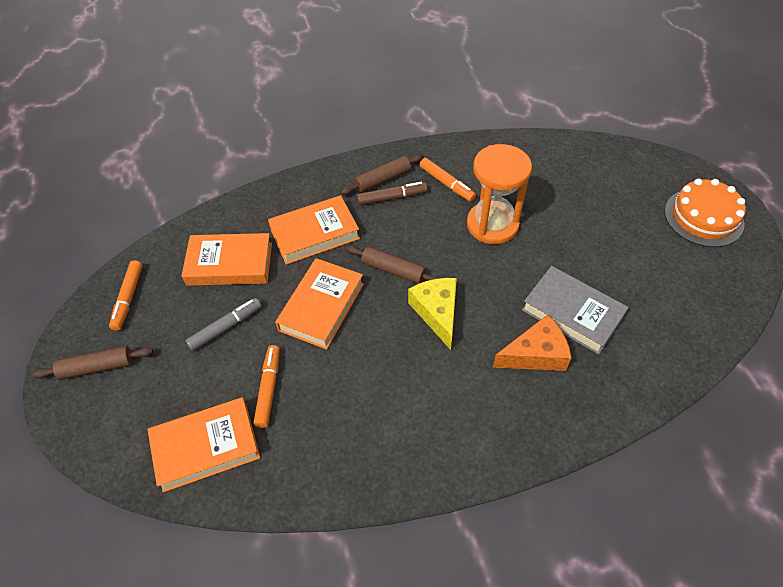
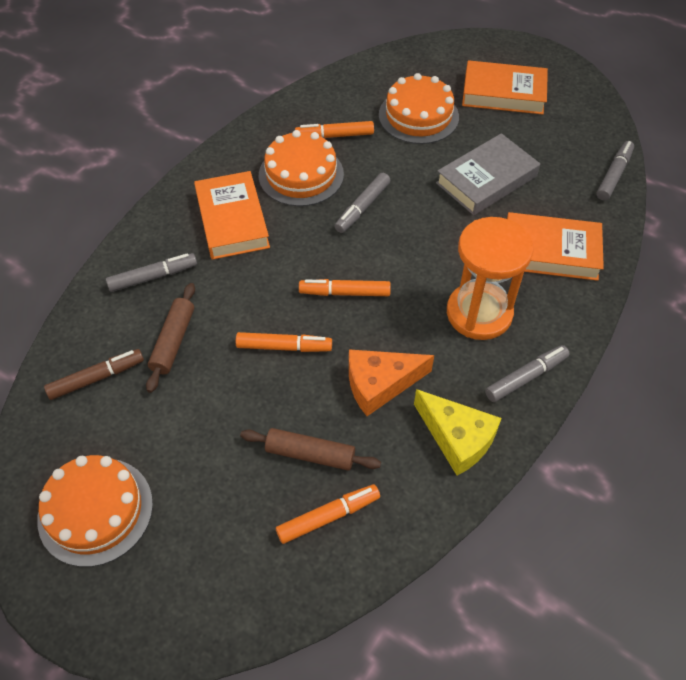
brown rolling pin: [32,346,153,380] [340,154,424,195] [346,245,440,284] = 3 -> [146,283,195,393] [240,428,381,470] = 2
grey marker: [185,298,262,351] = 1 -> [106,253,197,292] [334,173,391,233] [485,345,570,402] [596,141,634,201] = 4
orange book: [147,397,260,492] [181,233,272,286] [268,195,360,265] [275,258,364,350] = 4 -> [194,171,270,260] [462,60,548,114] [507,212,604,281] = 3
orange cake: [664,179,746,247] = 1 -> [37,455,153,567] [259,130,344,206] [379,73,459,144] = 3
orange marker: [109,260,143,331] [253,345,280,428] [419,158,476,202] = 3 -> [236,332,332,352] [276,484,380,544] [295,121,374,138] [299,279,391,296] = 4

